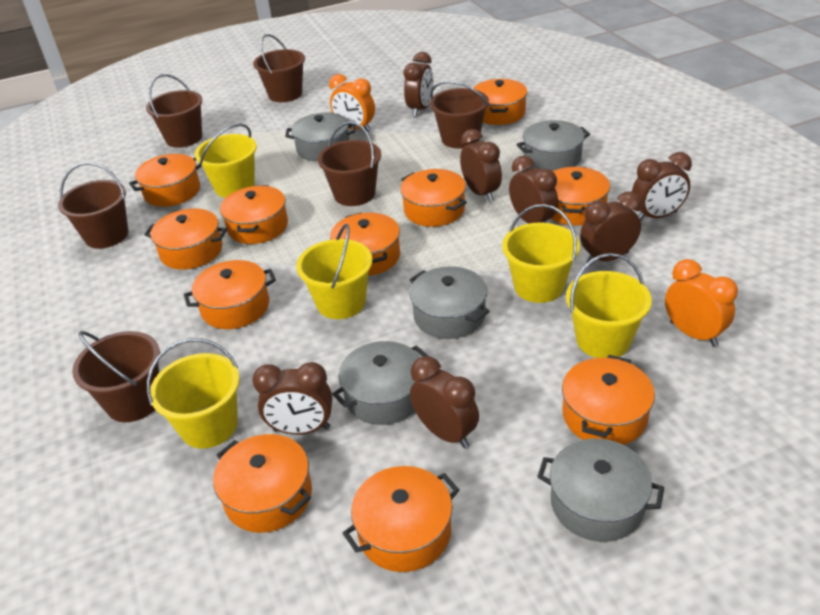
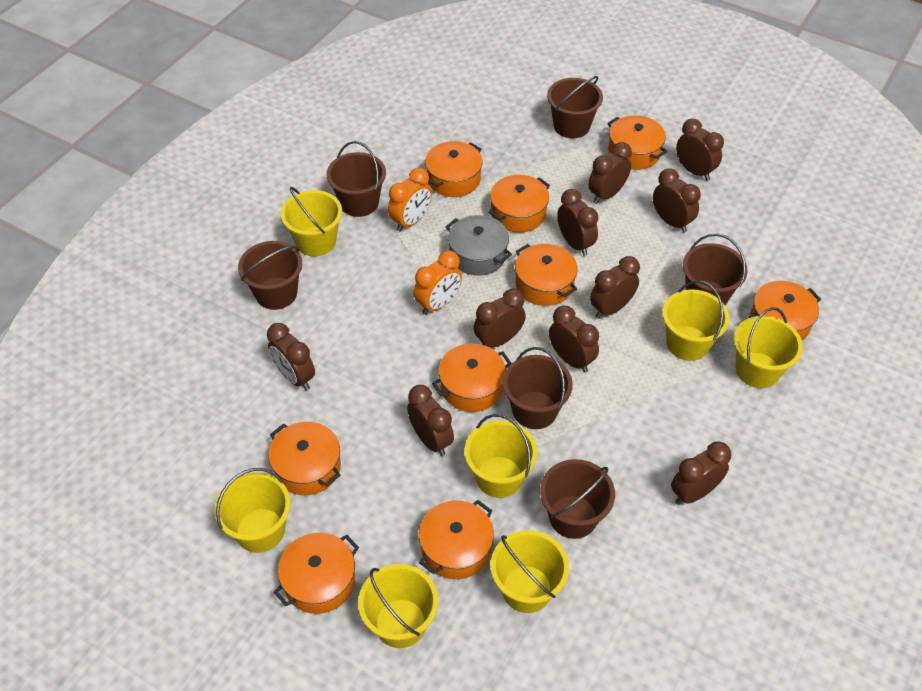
brown clock: [252,362,332,434] [404,52,434,117] [410,356,479,448] [460,129,502,202] [509,156,558,224] [580,191,641,265] [632,152,692,221] = 7 -> [267,323,315,390] [407,385,454,456] [473,288,526,347] [549,306,599,373] [557,189,598,256] [588,142,632,204] [590,256,640,319] [653,168,701,233] [671,441,731,505] [676,119,724,181] = 10
grey pot: [285,113,356,162] [332,341,428,425] [410,266,490,339] [516,120,590,171] [537,438,664,542] = 5 -> [446,215,512,276] = 1
orange pot: [129,154,202,207] [144,208,227,269] [184,260,276,329] [213,434,312,533] [220,185,288,244] [330,212,400,276] [343,466,459,572] [400,169,467,227] [473,79,527,125] [551,166,610,226] [562,355,655,445] = 11 -> [269,422,341,495] [273,533,359,614] [419,500,494,579] [425,141,483,197] [432,344,512,412] [488,175,550,233] [515,244,578,306] [607,115,667,170] [749,281,821,340] = 9
yellow bucket: [147,338,240,449] [195,124,257,198] [297,224,373,319] [502,204,580,303] [566,253,652,358] = 5 -> [214,468,291,553] [281,187,342,256] [358,564,438,648] [465,414,538,498] [491,530,569,613] [662,280,730,361] [734,307,803,388] = 7

